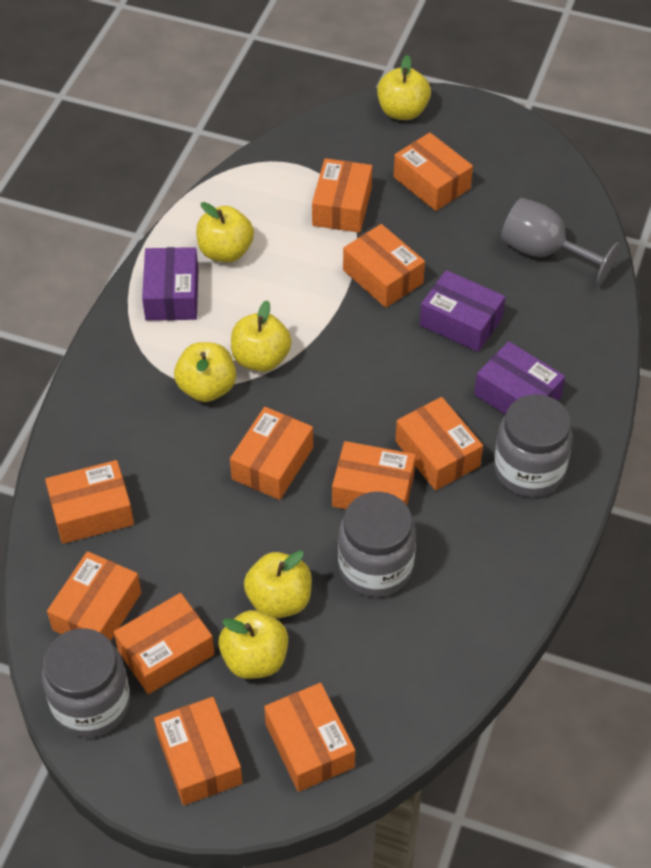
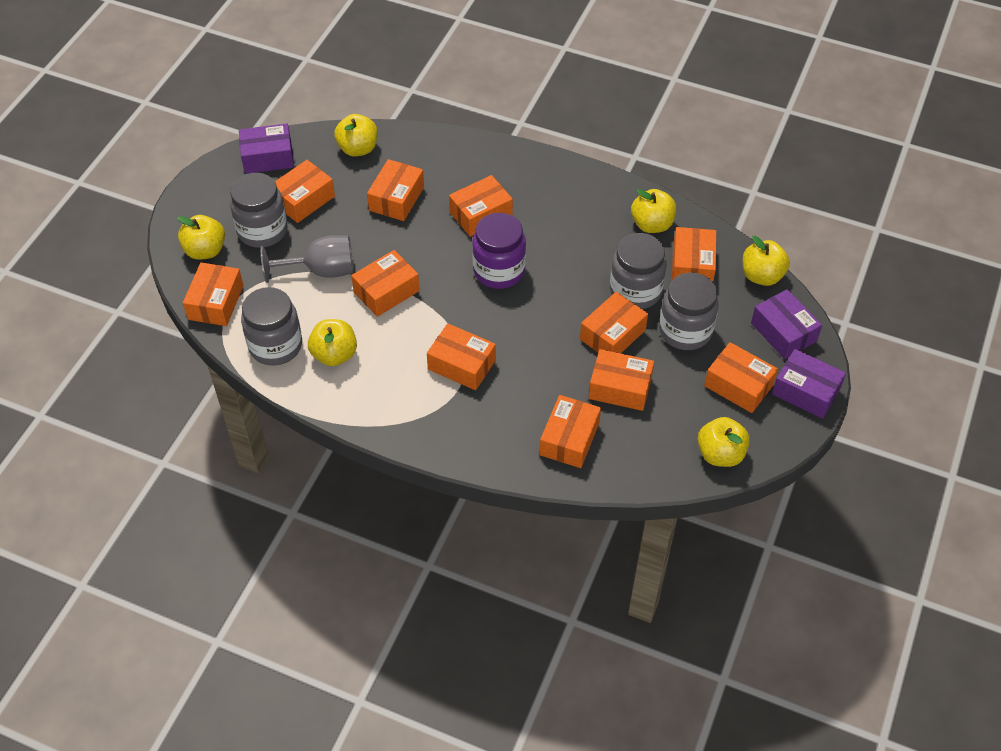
grey jar: [42,628,130,737] [338,492,416,597] [494,394,573,497] = 3 -> [230,173,287,248] [241,287,302,366] [610,233,667,309] [659,272,719,350] = 4
purple jar: none = 0 -> [472,213,526,289] = 1

